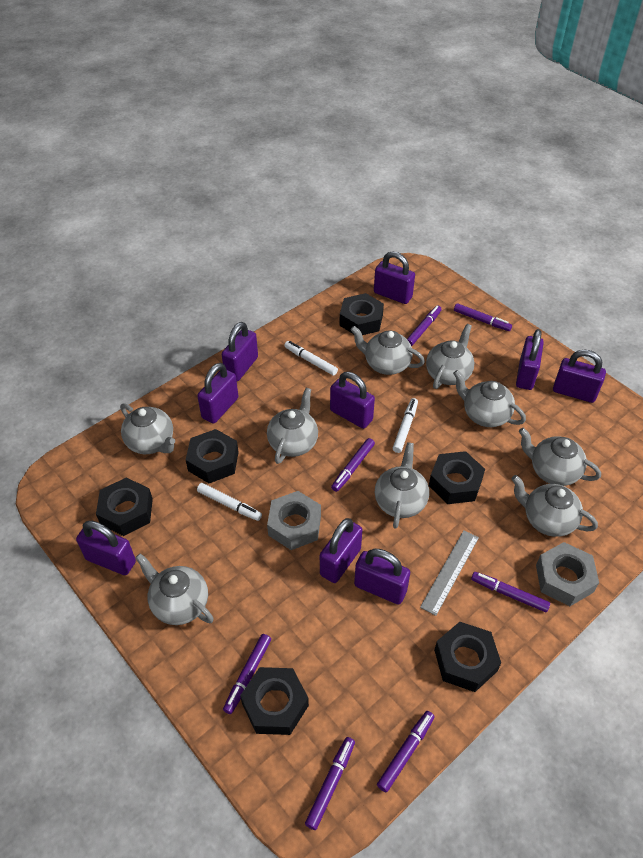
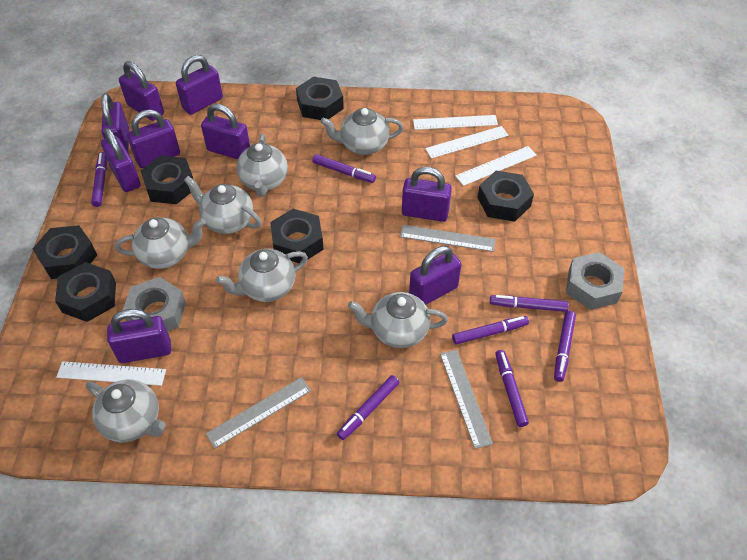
grey ruler: [420,530,479,616] = 1 -> [206,377,311,448] [400,225,496,252] [440,350,493,449] = 3
grey teapot: [120,403,175,454] [135,553,214,625] [267,388,318,464] [351,326,425,375] [375,442,429,529] [426,324,474,389] [453,370,526,427] [511,475,598,537] [519,428,601,486] = 9 -> [86,380,166,442] [115,217,206,269] [184,176,261,234] [216,249,308,302] [236,134,288,197] [320,108,404,155] [348,292,448,348] = 7
white marker: [197,483,262,521] [284,341,338,376] [393,398,418,453] = 3 -> none = 0
white ruler: none = 0 -> [56,361,166,386] [413,115,498,130] [425,126,508,158] [456,146,537,186] = 4

